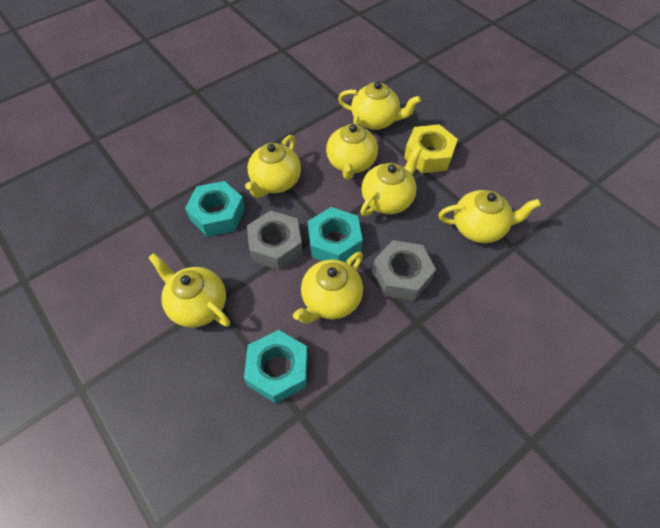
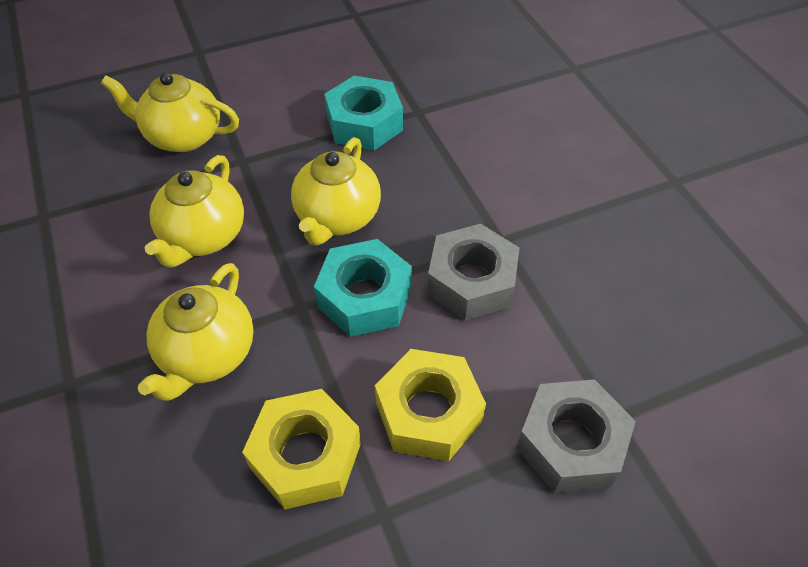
turquoise nut: [185,181,245,237] [244,330,308,404] [308,207,363,262] = 3 -> [314,239,412,337] [324,76,403,150] = 2
yellow nut: [404,124,458,173] = 1 -> [242,389,361,509] [375,349,486,461] = 2
yellow teapot: [148,253,230,328] [245,135,301,198] [293,252,363,324] [326,115,378,180] [338,81,421,130] [360,146,422,216] [439,190,541,243] = 7 -> [101,72,239,152] [138,263,254,401] [145,155,244,268] [291,137,381,246] = 4

